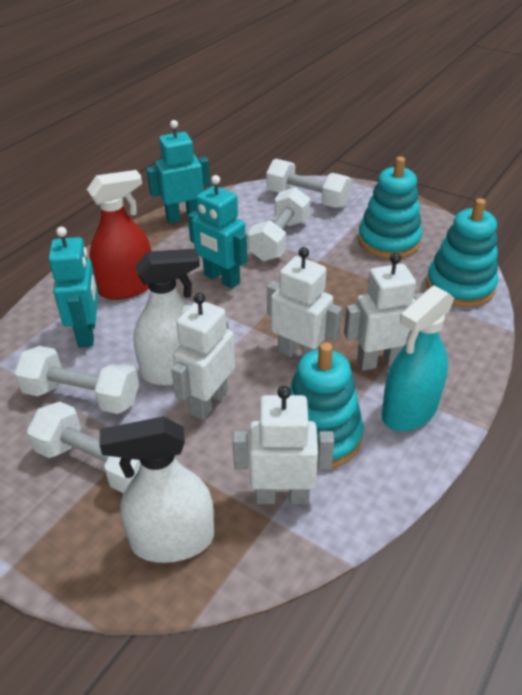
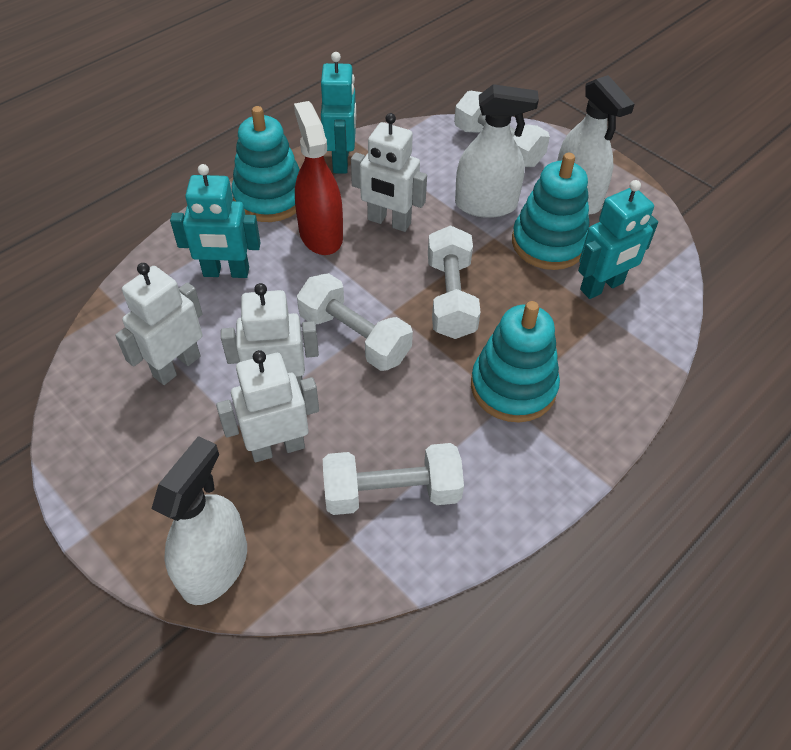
turquoise spray bottle: [382,286,454,431] = 1 -> none = 0
white spray bottle: [99,417,214,563] [133,248,200,386] = 2 -> [151,436,247,605] [455,84,539,218] [557,75,635,215] = 3

